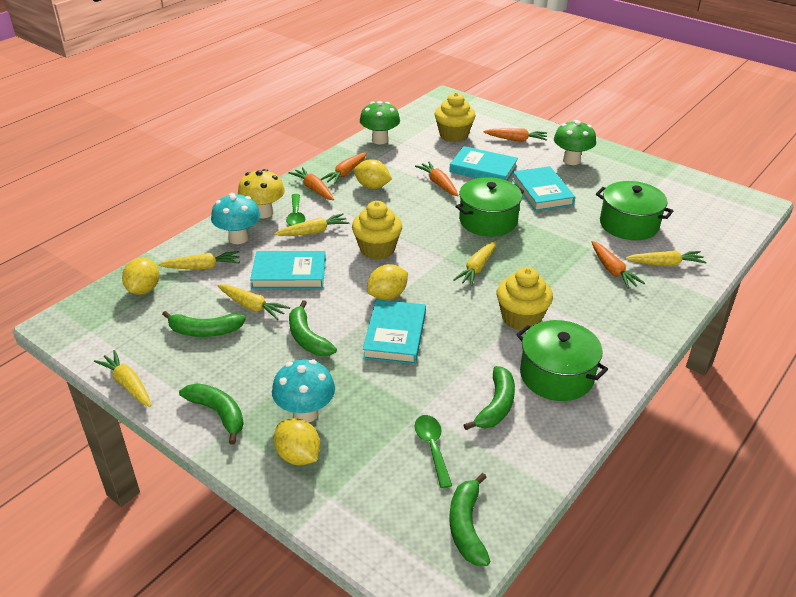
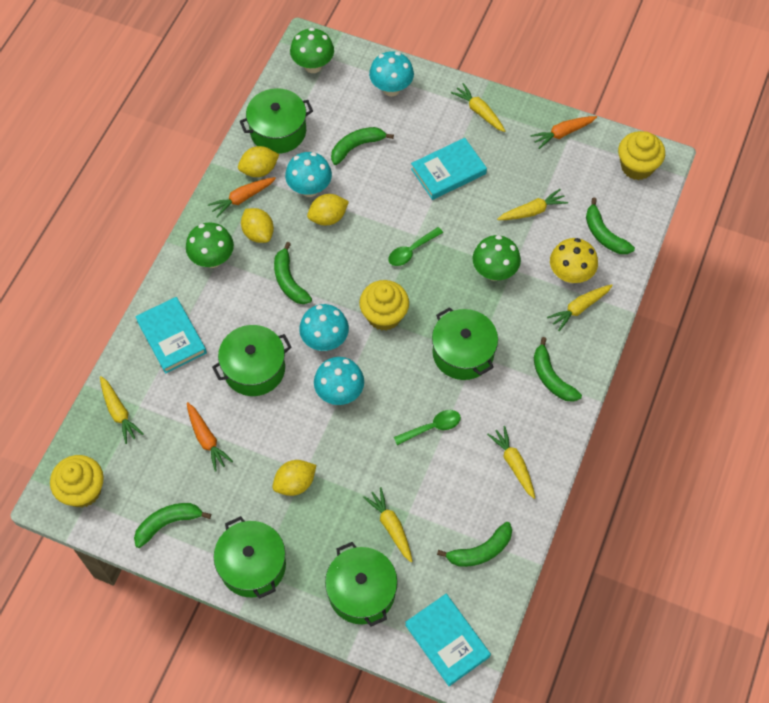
green banana: [162,311,246,337] [179,383,244,445] [289,300,337,356] [449,473,491,566] [464,366,515,430] = 5 -> [134,503,211,548] [274,242,312,304] [331,127,394,165] [437,522,512,567] [534,337,582,402] [586,197,635,254] = 6
green mushroom: [360,101,400,144] [554,120,596,165] = 2 -> [186,222,234,268] [290,28,334,73] [473,235,521,281] = 3
green pot: [455,177,524,237] [516,320,608,401] [596,181,673,240] = 3 -> [212,325,292,396] [214,516,286,599] [240,88,313,154] [325,542,398,626] [432,307,498,380] = 5
orange carrot: [288,167,334,200] [321,152,367,185] [415,162,459,196] [484,129,547,142] [592,241,645,289] = 5 -> [187,402,233,472] [208,177,276,218] [530,116,597,149] = 3
turquoise book: [250,251,326,289] [362,300,426,364] [449,146,518,181] [512,166,575,211] = 4 -> [135,297,207,374] [405,594,491,686] [411,138,487,200] = 3
turquoise mushroom: [211,193,260,244] [272,359,335,423] = 2 -> [285,152,332,197] [299,304,349,351] [314,357,364,405] [369,51,414,96] = 4

